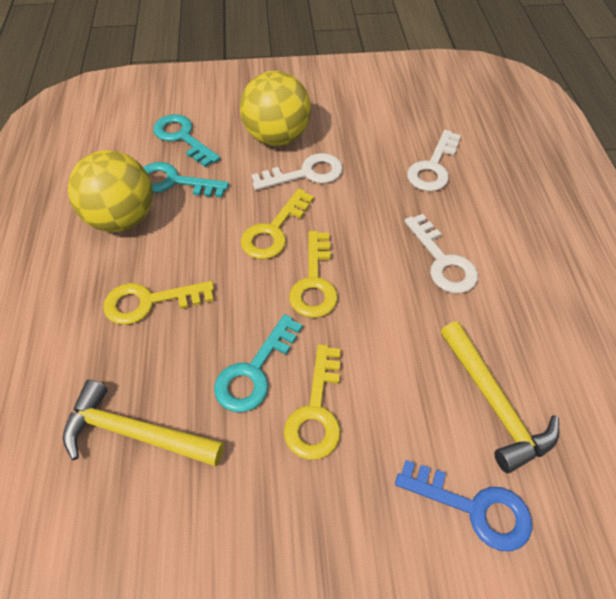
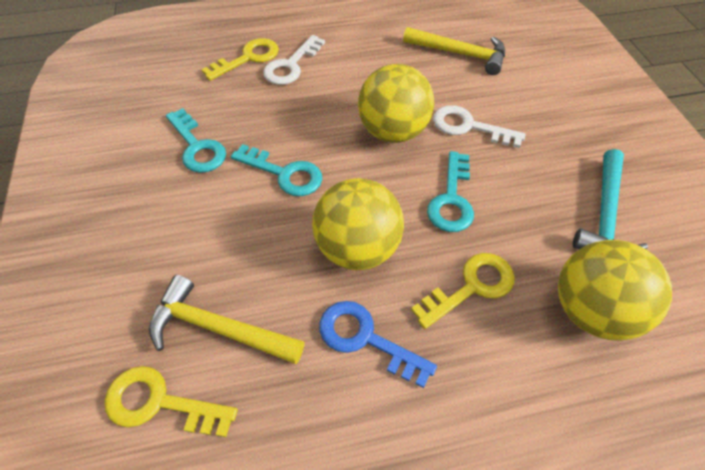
turquoise hammer: none = 0 -> [573,149,648,249] = 1
white key: [252,153,343,190] [405,214,478,293] [407,130,461,191] = 3 -> [263,35,325,85] [433,105,526,148] = 2
yellow ball: [68,150,153,232] [240,71,311,146] = 2 -> [312,178,404,270] [358,64,434,143] [558,240,672,341] = 3
yellow key: [103,281,214,325] [241,189,314,259] [284,344,341,460] [289,231,338,318] = 4 -> [105,366,238,437] [201,38,279,81] [411,253,515,329] = 3

